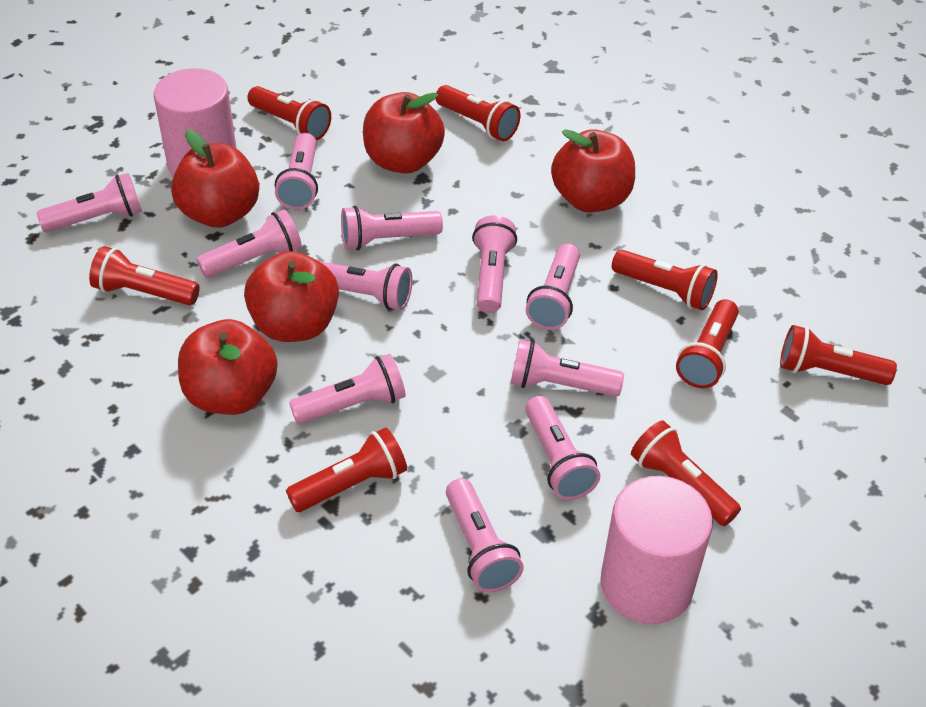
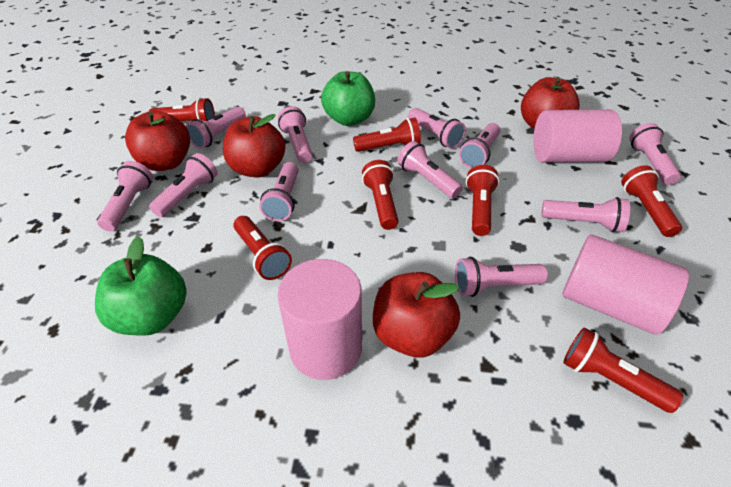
green apple: none = 0 -> [95,236,187,336] [321,71,375,126] = 2
pink cylinder: [154,68,237,177] [600,476,713,624] = 2 -> [278,259,362,380] [533,109,622,163] [562,234,689,335] = 3
red apple: [171,129,259,228] [178,319,278,415] [244,251,339,342] [363,92,445,174] [551,129,635,213] = 5 -> [125,111,190,171] [223,114,286,177] [373,272,460,358] [521,77,580,129] = 4
red flashlight: [89,246,200,305] [247,86,331,140] [286,427,407,512] [436,85,520,141] [612,250,718,310] [631,420,741,526] [676,299,739,388] [780,325,897,385] = 8 -> [149,98,215,121] [233,216,292,280] [353,118,421,152] [362,160,399,230] [466,165,500,236] [563,327,683,413] [621,165,682,237] = 7

